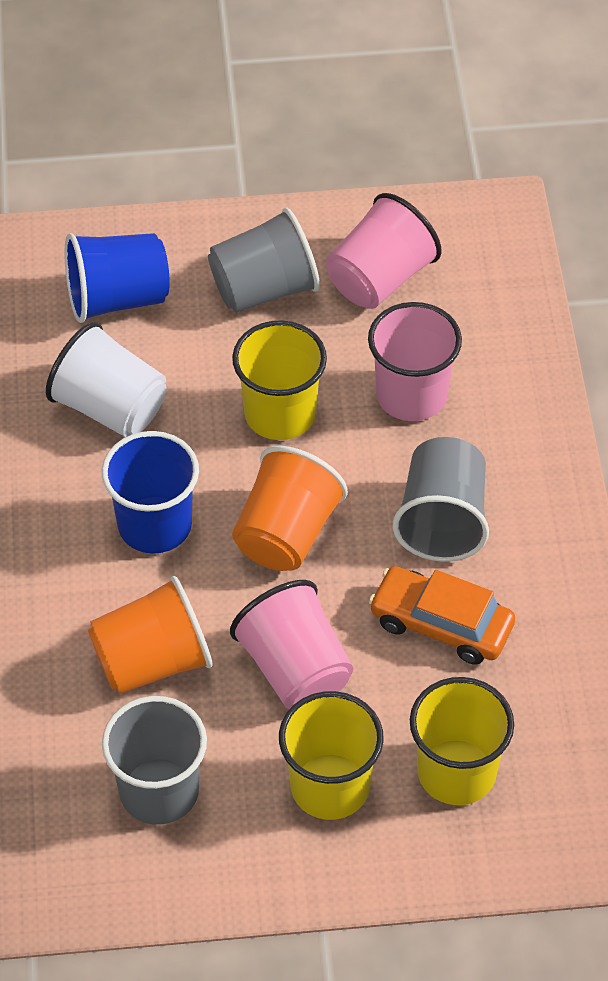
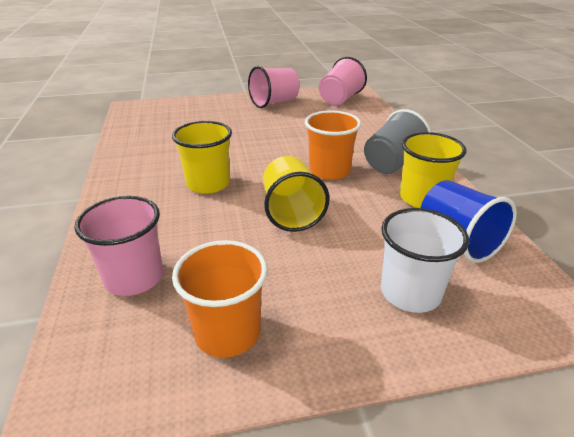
blue cup: [64,233,170,323] [102,431,199,554] = 2 -> [421,180,517,263] = 1
grey cup: [102,696,207,825] [208,208,320,313] [392,437,489,562] = 3 -> [364,109,431,174] = 1
orange car: [369,566,515,664] = 1 -> none = 0

